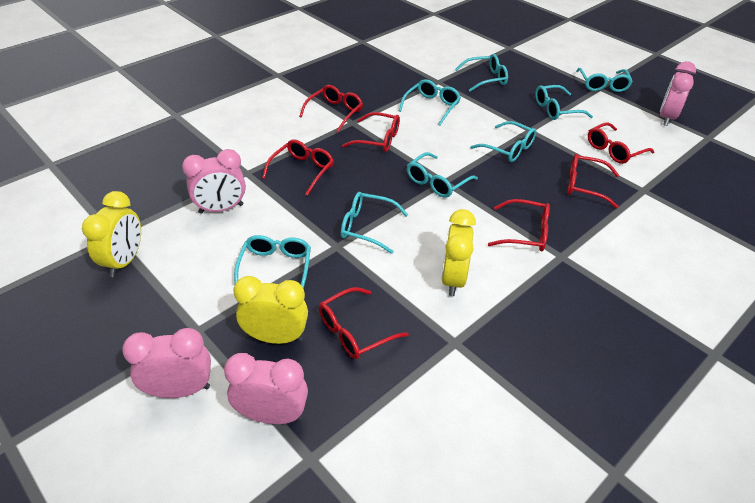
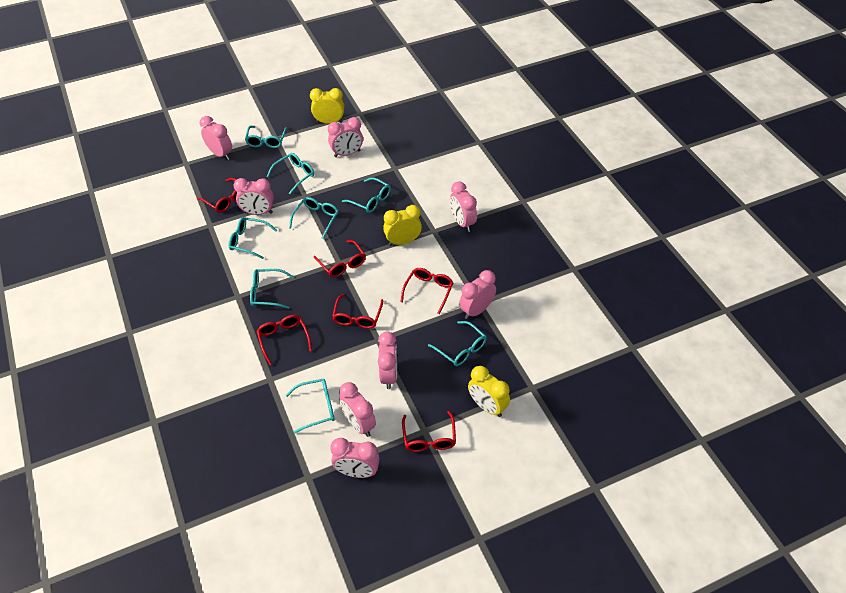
pink clock: [122,328,211,398] [182,149,246,214] [224,353,308,424] [660,61,696,126] = 4 -> [200,116,232,160] [234,178,274,215] [328,117,363,157] [330,438,380,478] [339,382,376,437] [378,331,397,389] [450,181,477,232] [459,270,496,319] = 8
red glasses: [262,139,334,196] [299,85,363,132] [319,287,409,359] [342,112,400,152] [488,199,550,251] [568,154,619,208] [588,122,655,164] = 7 -> [197,178,237,213] [257,315,312,365] [314,240,366,278] [332,294,383,329] [401,268,454,314] [402,411,456,452] = 6

